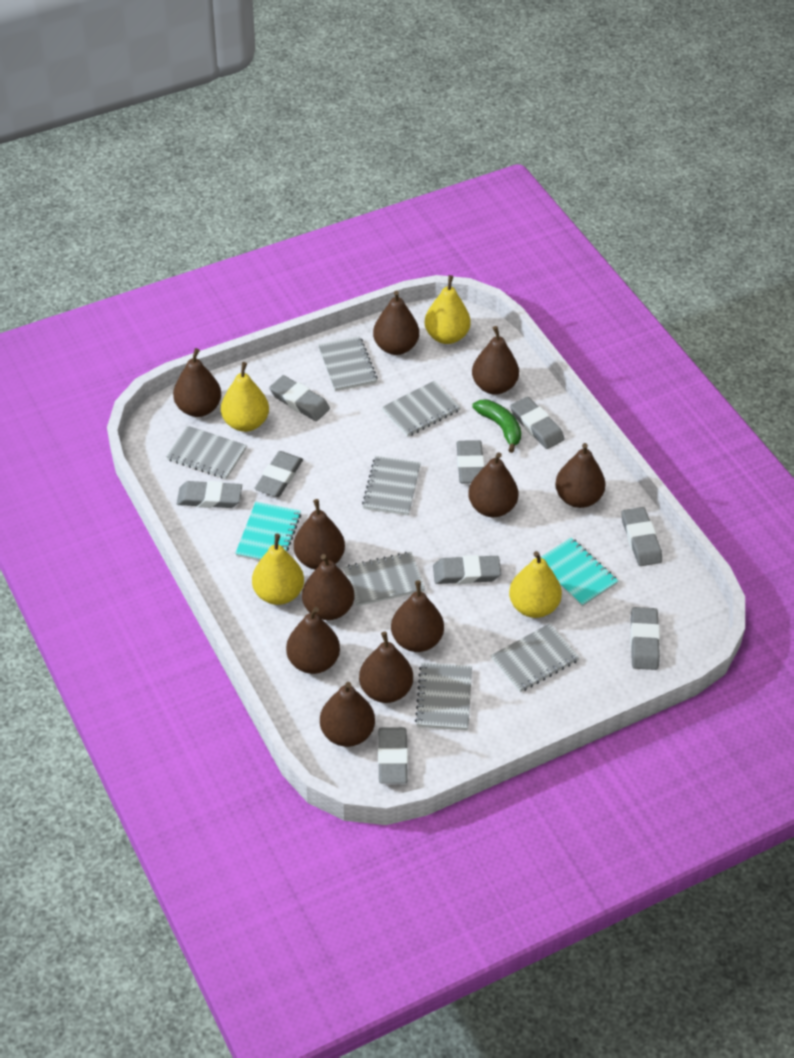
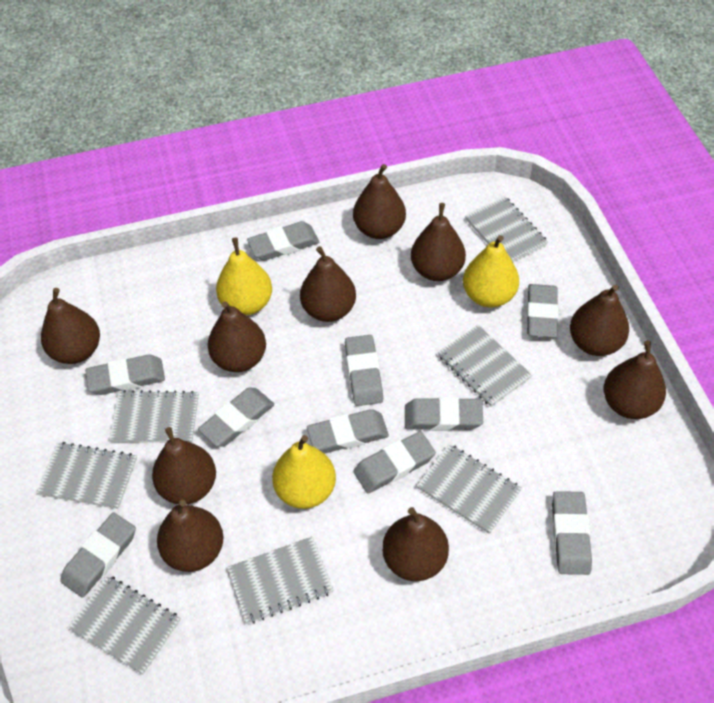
brown pear: [173,348,221,417] [286,607,340,674] [294,499,345,570] [302,554,354,620] [320,682,375,747] [359,631,413,703] [373,290,419,355] [391,581,444,652] [468,453,518,517] [472,326,519,395] [555,443,605,508] = 11 -> [41,288,100,364] [152,427,216,504] [157,500,224,572] [208,301,266,372] [300,246,356,322] [353,164,406,239] [382,507,449,581] [411,203,466,281] [570,284,629,356] [604,341,666,419] = 10
green banana: [472,399,521,453] = 1 -> none = 0
grey eraser: [177,481,242,508] [254,451,303,497] [269,375,330,421] [378,727,408,784] [433,555,501,584] [457,440,485,484] [510,397,564,449] [621,507,662,566] [630,607,660,670] = 9 -> [60,513,136,598] [85,354,165,395] [198,387,274,447] [247,221,319,261] [307,409,389,453] [345,335,383,406] [353,431,436,493] [405,397,483,431] [527,284,558,338] [552,491,592,575] = 10
turquoise notebook: [235,502,301,561] [541,537,618,607] = 2 -> none = 0
yellow pear: [221,362,269,432] [252,534,304,605] [425,275,471,344] [509,551,562,618] = 4 -> [216,237,272,315] [272,435,336,509] [463,235,519,308] = 3

